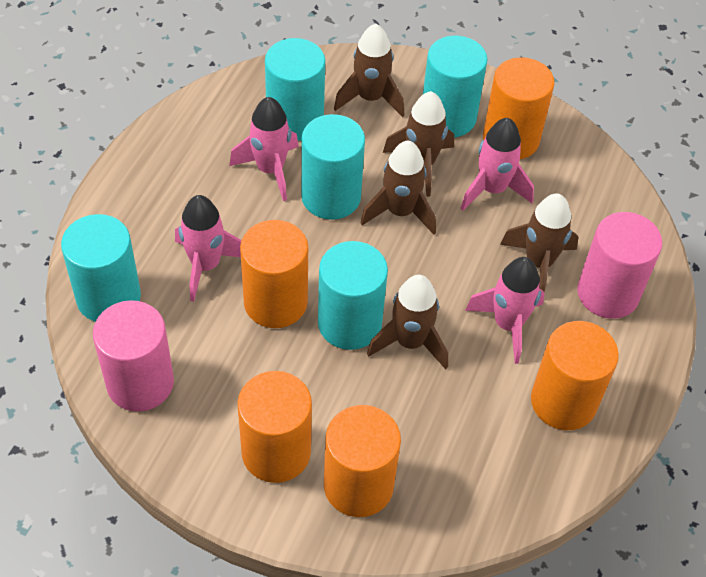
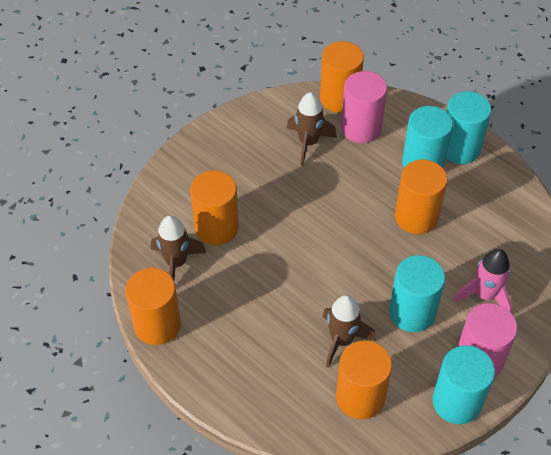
brown rocket: [334,24,404,117] [360,140,436,235] [367,275,448,369] [383,91,454,197] [500,193,579,291] = 5 -> [151,215,206,280] [287,92,337,165] [322,295,376,368] = 3
pink rocket: [175,195,241,302] [229,97,299,201] [460,118,534,211] [465,257,545,364] = 4 -> [453,249,512,312] = 1
turquoise cylinder: [61,214,141,322] [265,38,325,141] [301,114,365,220] [318,241,388,350] [423,36,487,137] = 5 -> [389,255,445,332] [402,106,453,168] [432,345,495,424] [446,91,491,164] = 4

